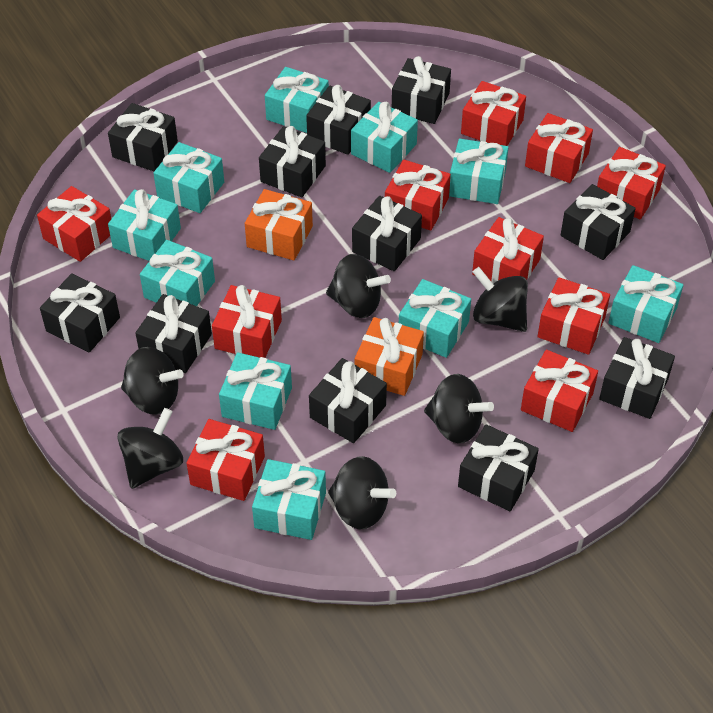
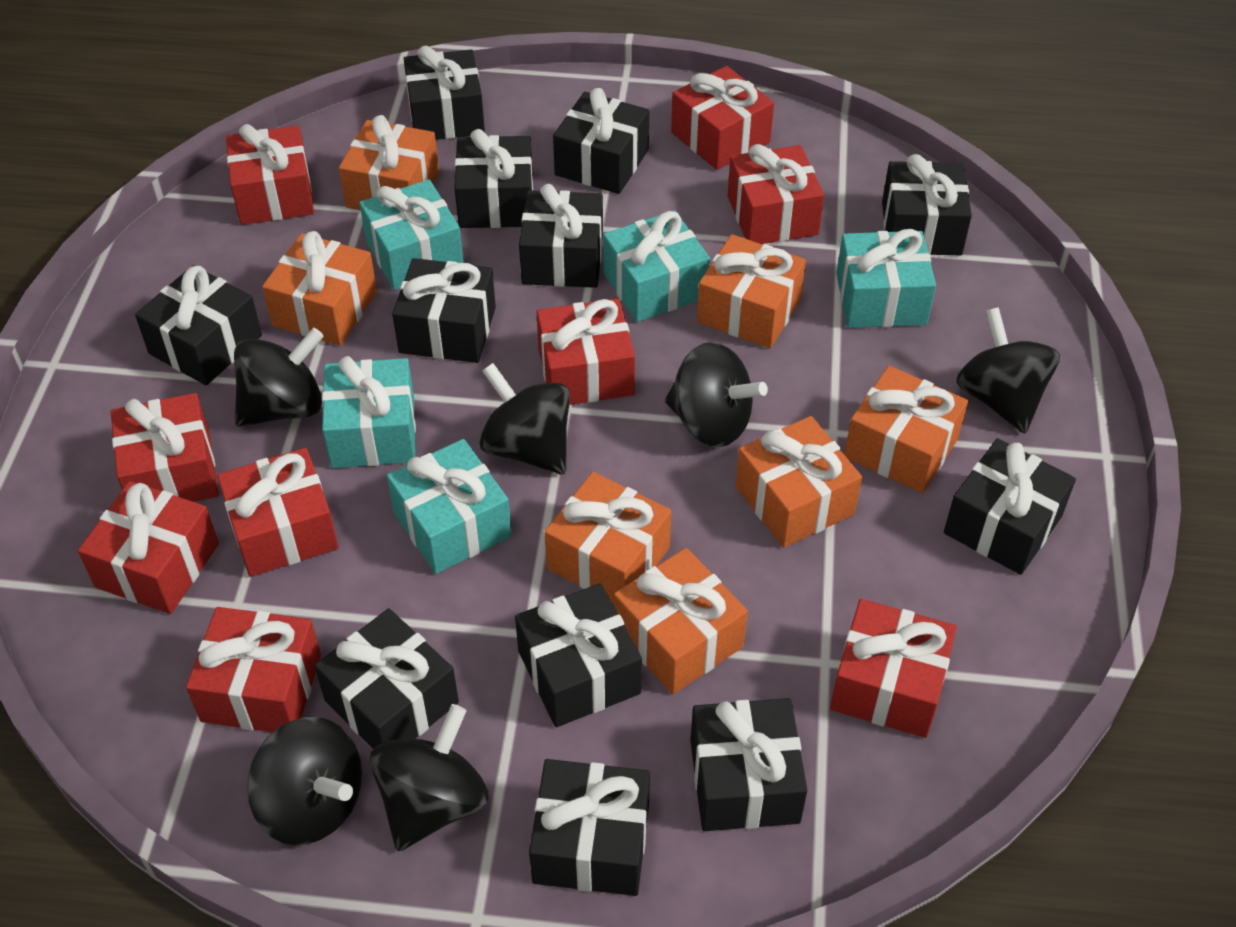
black gift: [40,273,120,353] [108,103,178,171] [135,294,212,373] [259,126,326,197] [306,85,371,155] [309,358,387,443] [352,196,422,271] [392,56,451,124] [458,424,539,511] [560,184,636,260] [599,337,675,419] = 11 -> [135,265,262,385] [315,608,459,749] [392,258,496,363] [404,46,485,140] [455,129,533,228] [515,583,642,727] [519,184,603,288] [529,759,650,896] [553,88,649,194] [690,698,807,831] [882,154,972,255] [944,438,1076,575] = 12
orange gift: [245,189,313,260] [355,317,424,396] = 2 -> [262,231,377,346] [339,115,439,210] [544,472,672,603] [614,548,748,694] [697,234,806,349] [735,416,862,548] [844,366,968,493] = 7
red gift: [37,186,111,262] [187,419,265,501] [212,285,282,358] [385,160,451,231] [461,81,526,146] [472,217,544,283] [521,350,598,432] [525,113,593,183] [538,277,610,355] [597,147,666,219] = 10 -> [78,481,219,614] [111,393,219,502] [186,607,321,732] [217,448,339,577] [226,124,314,225] [536,298,635,405] [671,66,774,170] [728,144,824,244] [830,599,957,738] = 9
turquoise gift: [108,189,181,261] [140,240,215,306] [153,142,224,213] [219,352,292,430] [252,459,326,540] [265,67,329,133] [351,102,418,173] [399,279,471,358] [449,138,509,204] [608,265,683,343] = 10 -> [322,356,416,468] [359,180,464,290] [387,439,512,574] [603,210,710,322] [836,229,936,328] = 5

